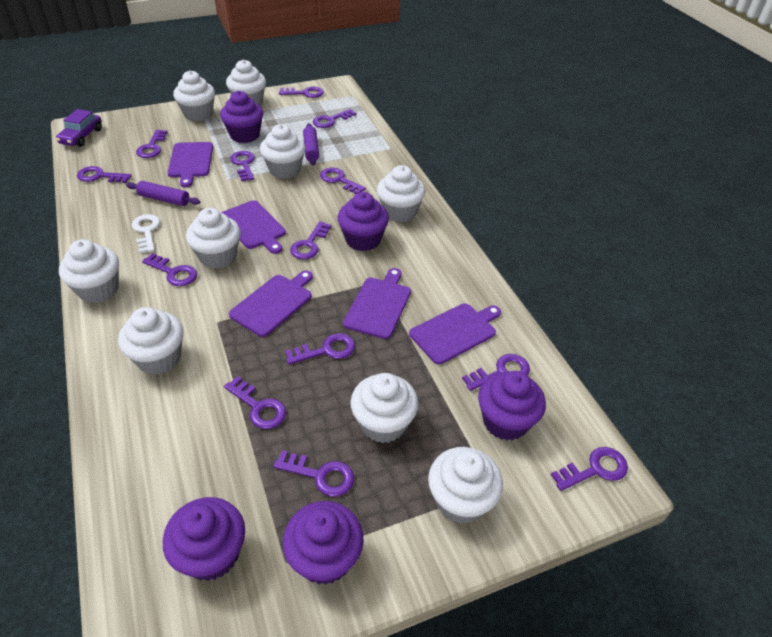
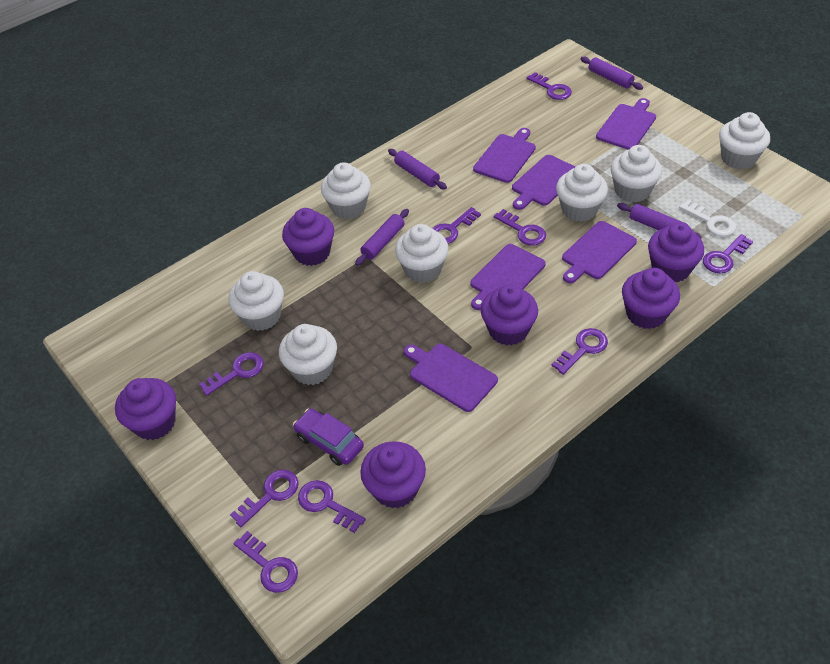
purple cupcake: [163,497,245,581] [220,91,263,143] [283,501,364,585] [338,192,389,251] [478,371,546,440] = 5 -> [115,378,176,440] [282,208,334,266] [360,441,426,508] [481,284,538,346] [622,268,680,329] [648,222,704,282] = 6
purple cutting board: [167,142,213,187] [221,200,286,254] [229,270,313,337] [343,268,411,339] [409,303,501,365] = 5 -> [404,344,498,412] [470,244,546,310] [473,128,536,183] [512,155,575,210] [562,221,637,283] [596,98,656,150] = 6
purple key: [77,166,132,183] [136,130,167,158] [142,253,197,286] [224,376,286,429] [230,151,255,181] [273,450,354,497] [279,86,324,98] [285,333,355,365] [290,221,332,260] [313,109,356,128] [320,168,366,194] [462,354,530,391] [551,447,628,491] = 13 -> [199,352,264,396] [230,470,299,527] [233,531,298,593] [298,480,366,533] [432,207,481,244] [494,209,546,246] [527,72,572,100] [551,328,608,375] [703,234,753,273] = 9
purple rolling pin: [126,181,200,206] [303,123,319,166] = 2 -> [355,209,409,266] [388,149,447,190] [581,57,643,90] [617,203,701,239] = 4
white cupcake: [59,239,119,303] [118,307,184,375] [173,70,215,121] [186,208,240,269] [226,60,266,106] [260,124,306,179] [350,373,419,443] [377,165,425,223] [428,447,503,524] = 9 -> [228,271,284,331] [279,324,337,385] [321,162,371,219] [395,224,449,283] [556,164,608,222] [610,145,662,203] [719,112,770,169] = 7

